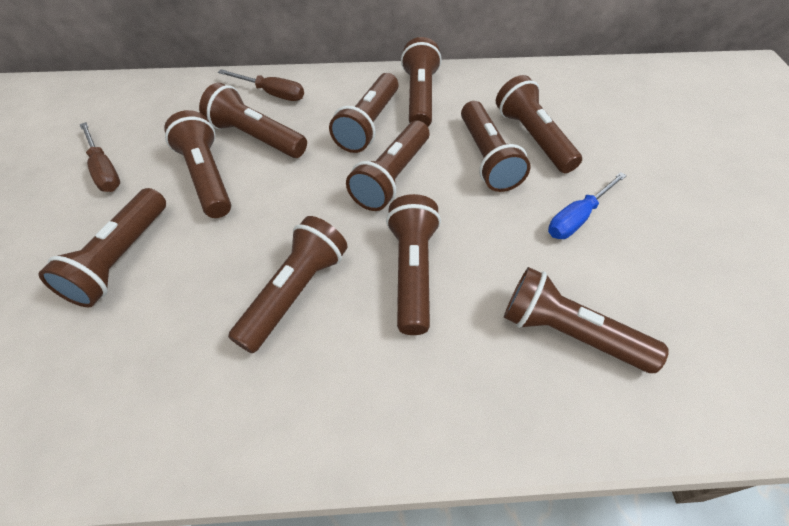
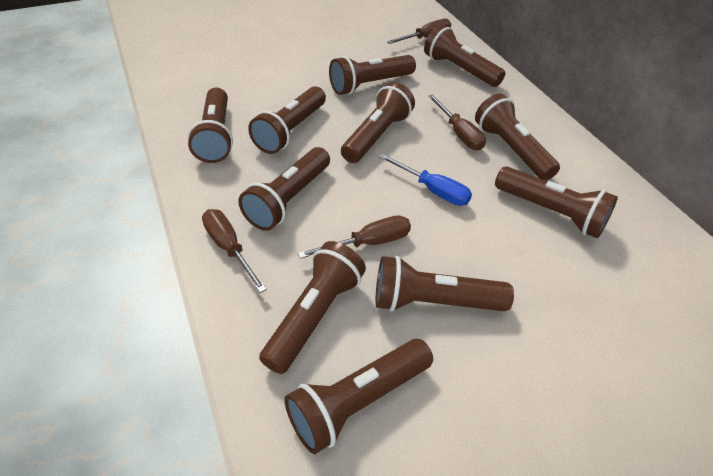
brown screwdriver: [80,122,120,192] [218,69,304,101] = 2 -> [202,209,267,293] [298,215,411,259] [387,19,451,44] [428,94,486,150] = 4

